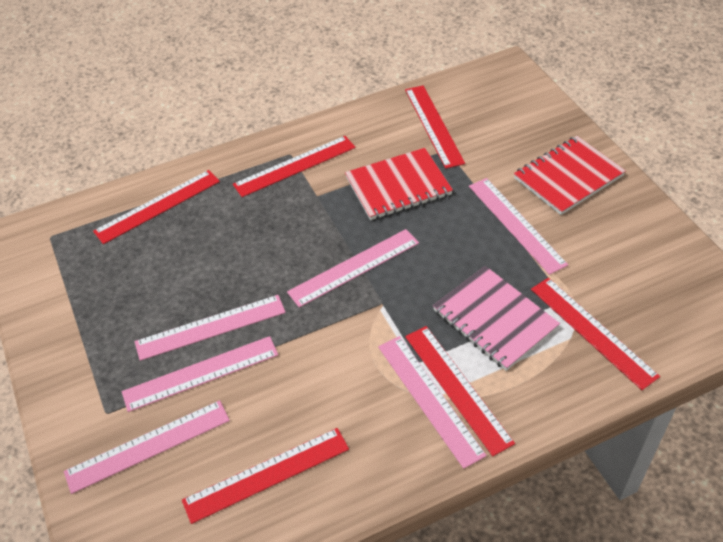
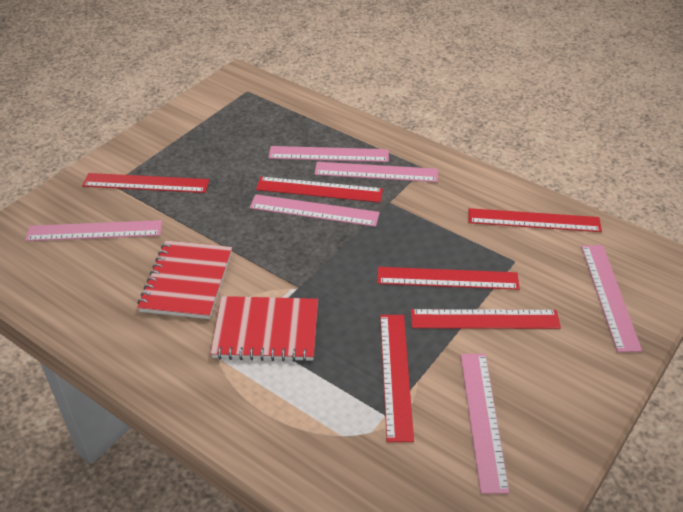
pink notebook: [433,266,560,371] = 1 -> none = 0

